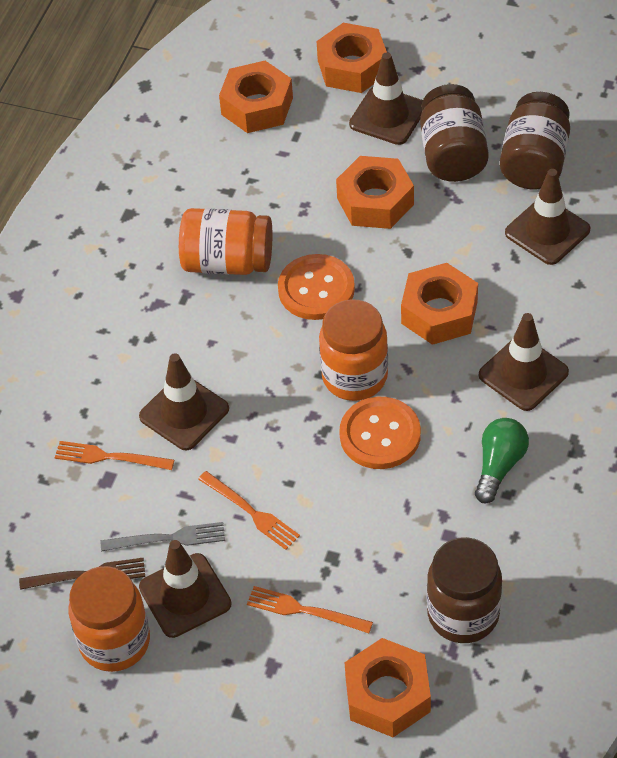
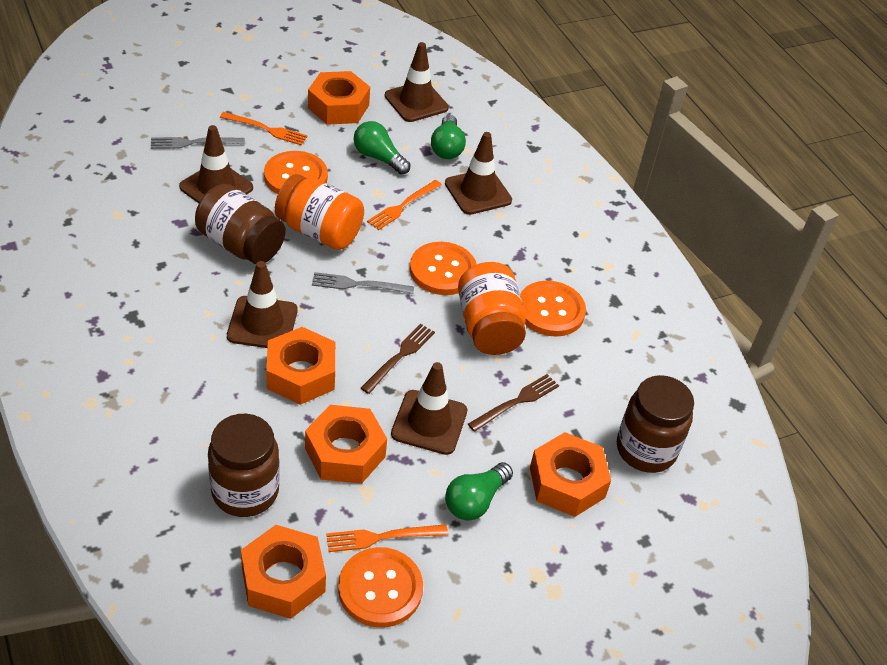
brown fork: [19,558,145,590] = 1 -> [361,324,435,394] [468,374,559,432] = 2
green light bulb: [475,418,529,503] = 1 -> [354,121,411,175] [431,115,466,159] [445,462,513,520] = 3
grey fork: [101,522,225,552] = 1 -> [151,137,245,149] [312,272,414,294] = 2
orange button: [278,254,355,320] [339,397,421,469] = 2 -> [264,151,328,194] [338,547,423,628] [410,242,477,295] [520,281,586,337] = 4
orange jar: [69,566,150,672] [179,208,272,275] [319,299,388,401] = 3 -> [275,174,364,250] [458,262,526,355] = 2

